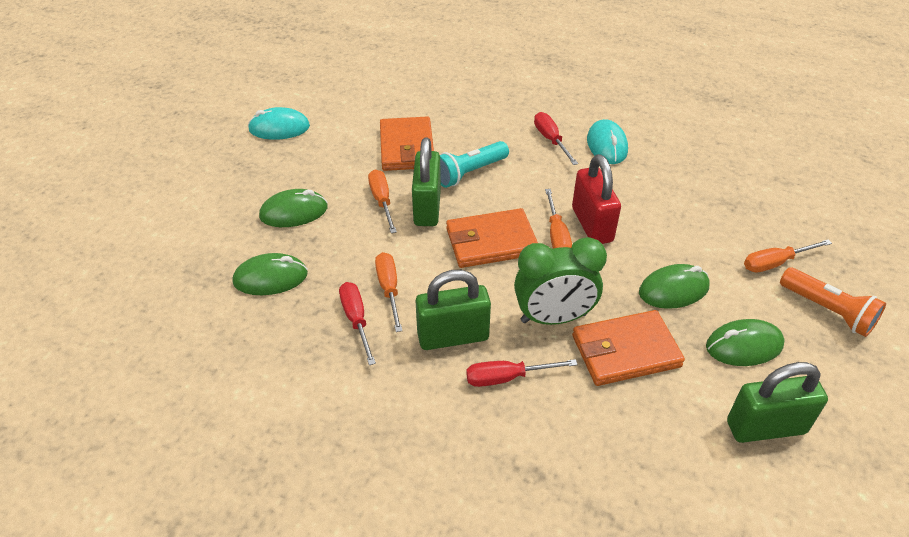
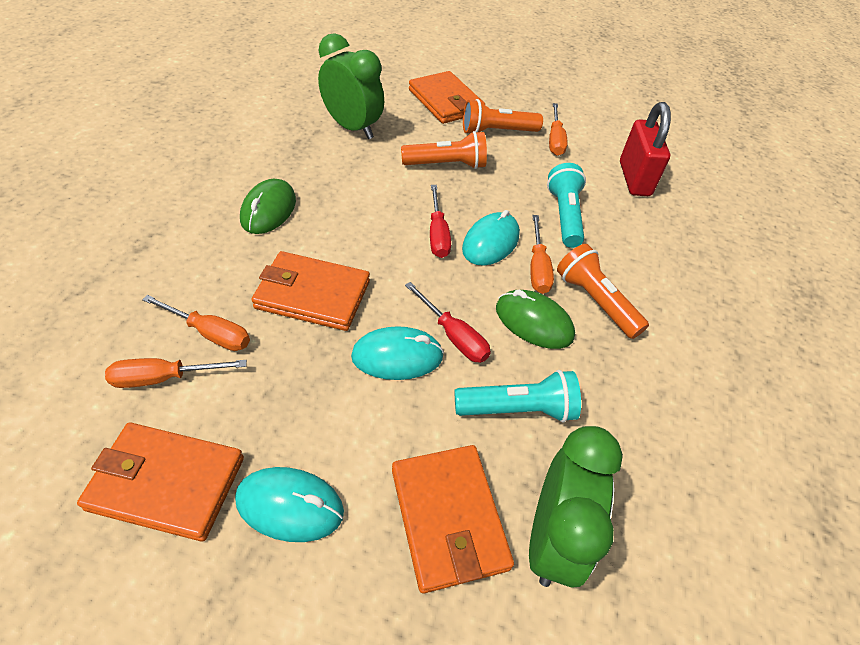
green clock: [514,237,607,325] = 1 -> [318,33,384,139] [529,426,623,587] = 2
green mouse: [233,253,308,295] [259,189,328,227] [639,264,710,309] [706,319,785,366] = 4 -> [240,179,296,234] [496,290,575,349] = 2
green padlock: [412,138,441,226] [415,270,491,350] [727,362,828,443] = 3 -> none = 0
orange flashlight: [780,267,886,337] = 1 -> [401,131,487,169] [463,99,543,133] [557,244,649,339] = 3
orange wallet: [380,116,434,171] [446,208,538,268] [572,310,685,386] = 3 -> [77,422,244,541] [251,251,370,331] [392,445,514,593] [409,71,485,124] = 4
red screwdriver: [339,282,376,365] [466,359,578,387] [534,112,578,165] = 3 -> [405,282,491,363] [430,185,451,258] = 2
turquoise flashlight: [440,141,509,188] = 1 -> [454,370,581,423] [547,163,586,248] = 2
turquoise mouse: [248,107,310,140] [587,119,628,164] = 2 -> [235,467,344,542] [351,326,444,380] [462,210,520,266] = 3

